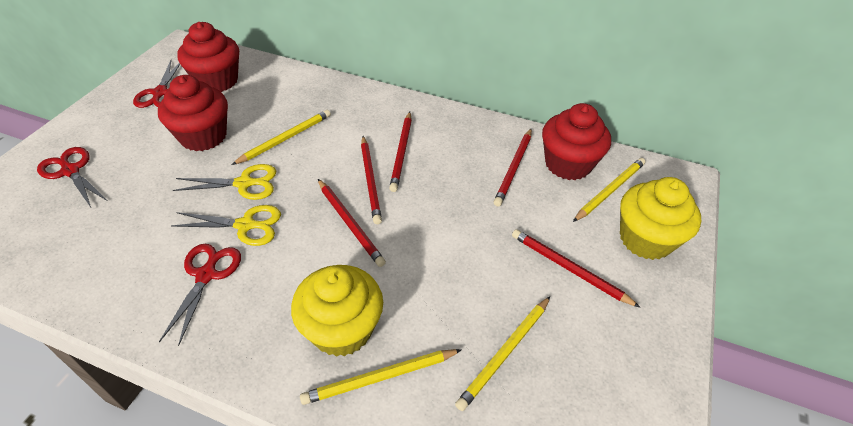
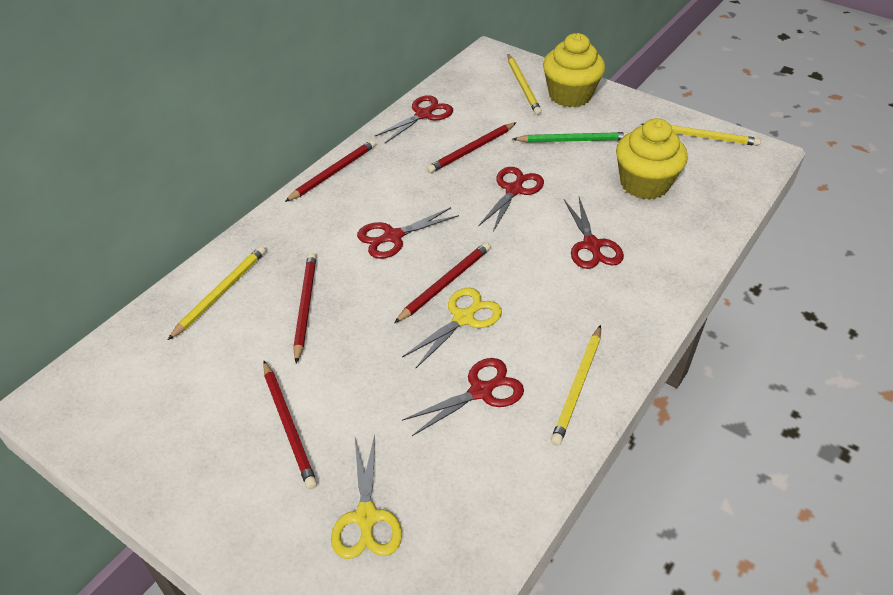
green pencil: none = 0 -> [513,132,629,143] = 1
red cupcake: [158,75,228,151] [177,22,239,92] [542,103,611,180] = 3 -> none = 0
red scissors: [37,147,108,207] [133,60,180,108] [159,244,241,346] = 3 -> [357,207,459,259] [375,95,453,143] [402,358,524,436] [478,167,544,232] [564,197,624,269] = 5

